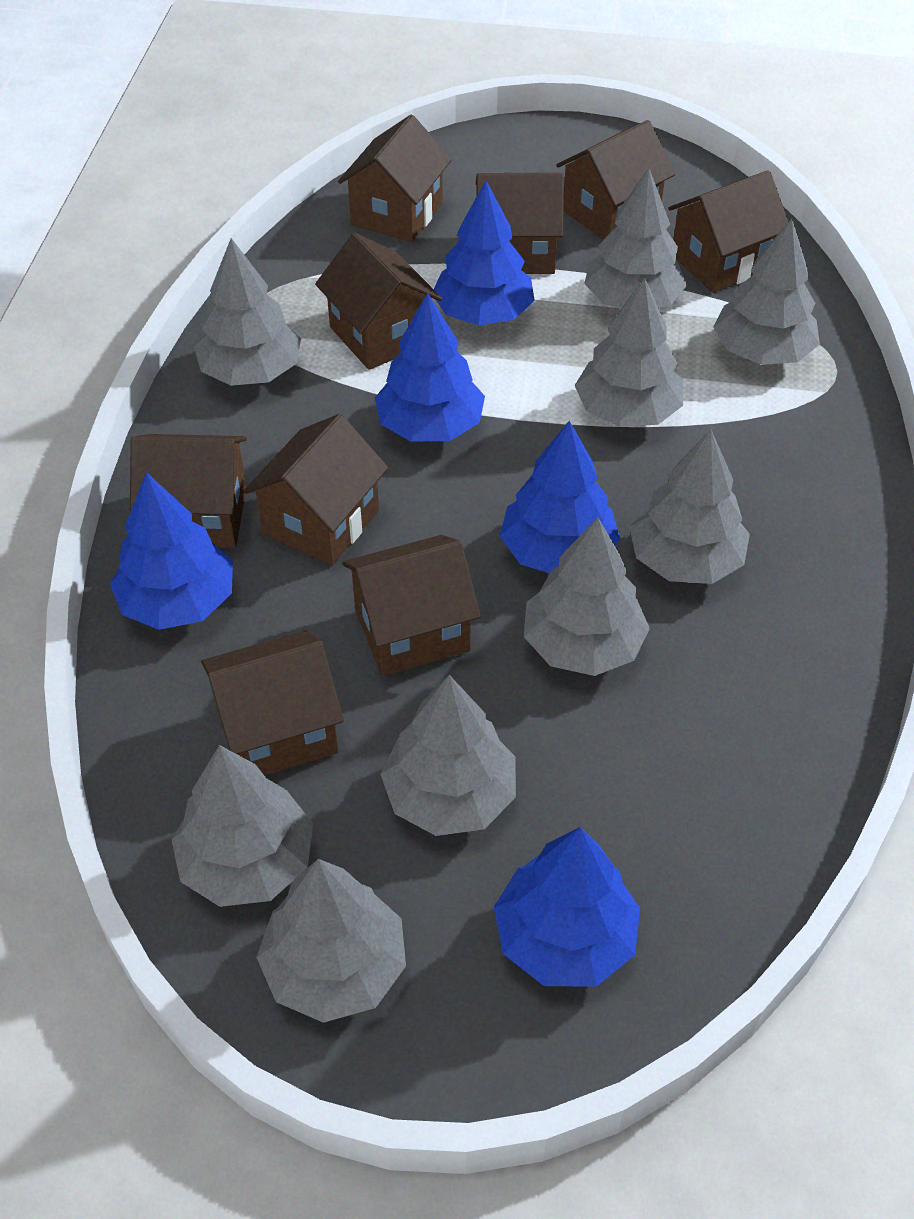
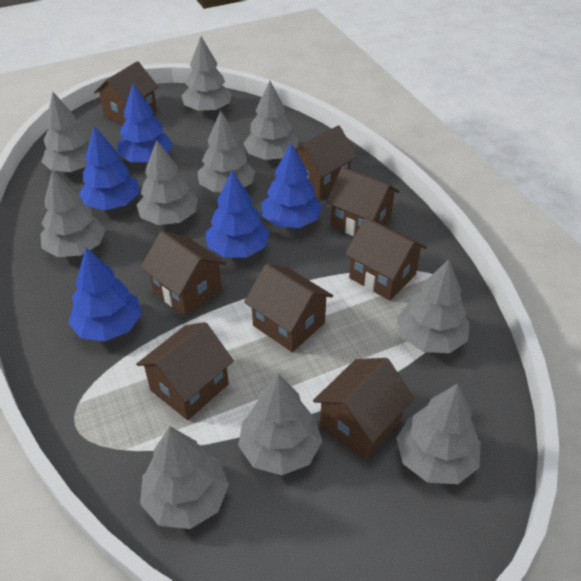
brown house: [130,434,247,548] [201,630,344,776] [244,414,388,566] [315,233,442,370] [338,115,452,242] [342,535,481,676] [476,173,564,274] [556,120,675,240] [668,170,788,293] = 9 -> [94,61,158,125] [136,322,234,420] [140,231,226,316] [244,263,333,352] [295,125,357,199] [313,358,414,460] [326,167,400,236] [345,218,427,301] = 8
grey tree: [171,745,313,907] [194,238,301,386] [256,859,406,1023] [380,675,516,836] [524,517,650,676] [574,278,683,427] [584,168,687,308] [629,429,750,584] [713,219,820,365] = 9 -> [41,92,90,172] [41,169,106,257] [137,140,198,225] [140,426,229,529] [182,37,232,113] [197,111,256,192] [238,374,322,475] [243,81,298,160] [396,384,481,484] [397,259,470,353] = 10

